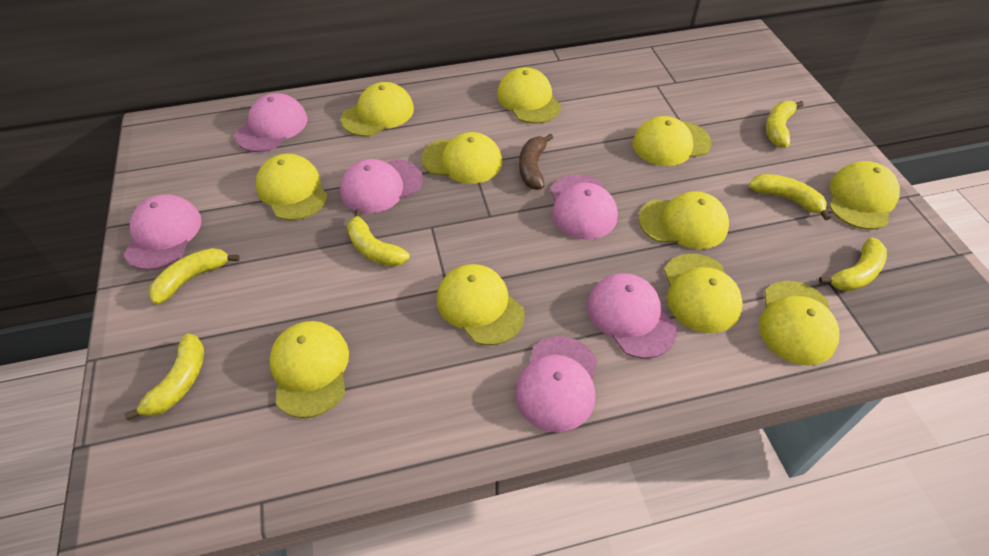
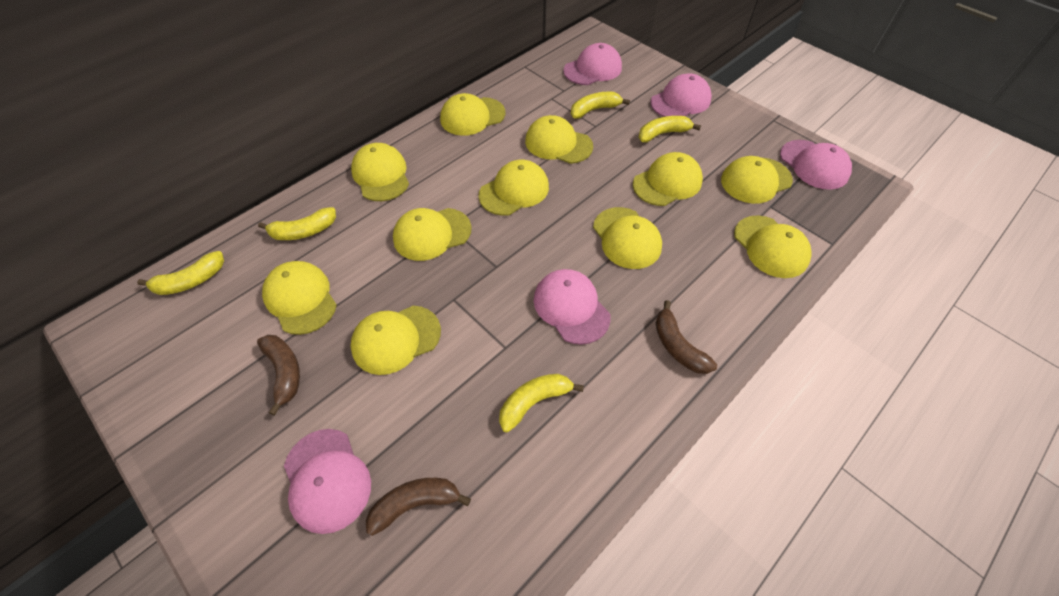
brown banana: [519,134,553,190] = 1 -> [257,335,300,416] [366,478,471,536] [655,300,717,374] = 3
pink cap: [124,194,202,270] [235,93,307,152] [340,159,423,213] [515,336,597,432] [550,174,618,239] [587,273,677,359] = 6 -> [284,429,371,534] [534,269,611,345] [563,43,622,85] [650,73,712,117] [780,140,852,190] = 5
yellow banana: [124,334,204,420] [149,248,240,305] [347,209,410,267] [749,174,831,221] [766,101,804,147] [819,237,887,291] = 6 -> [137,251,224,295] [258,207,336,240] [499,374,584,432] [571,92,630,119] [638,116,701,142] = 5

